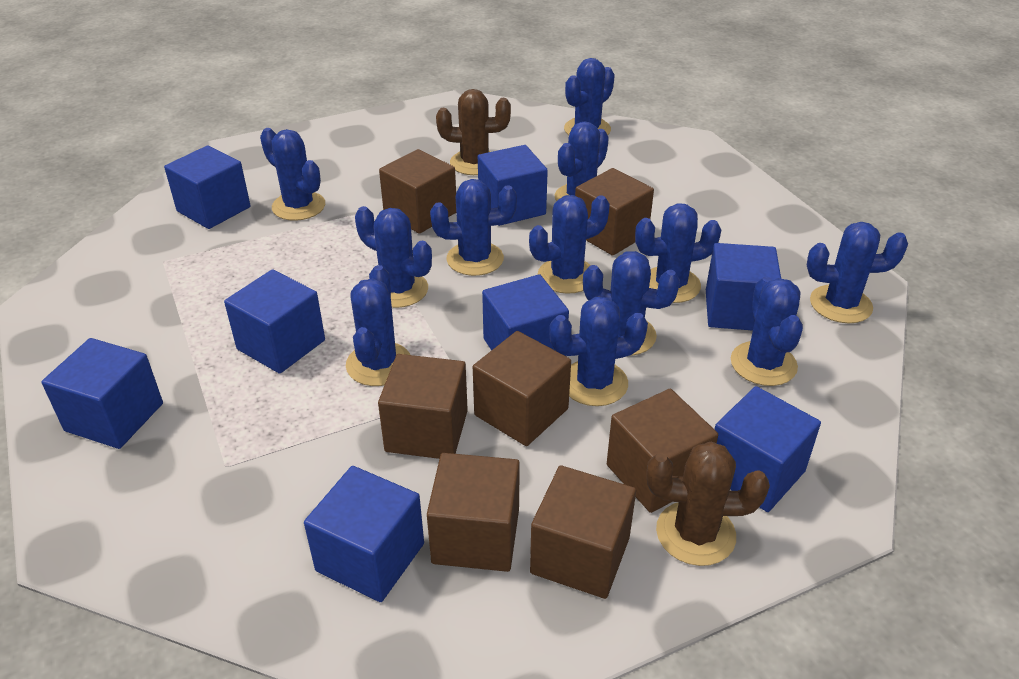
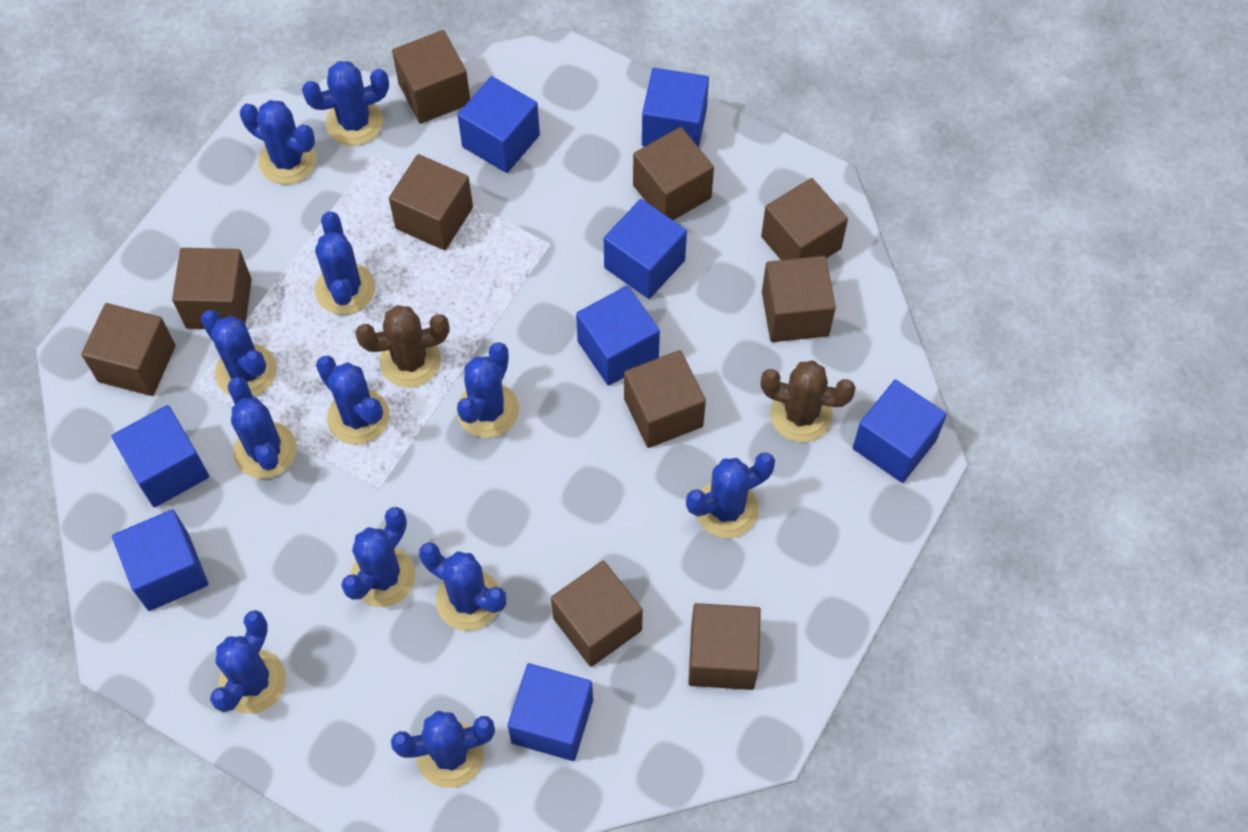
brown cube: [378,354,468,459] [379,149,456,234] [427,453,520,572] [473,331,571,446] [530,465,636,599] [575,168,654,256] [607,389,718,513] = 7 -> [81,303,176,396] [172,248,252,329] [389,154,473,250] [392,30,470,124] [551,561,643,667] [624,350,706,448] [633,127,714,220] [688,603,761,690] [761,178,848,260] [762,256,836,342] = 10

